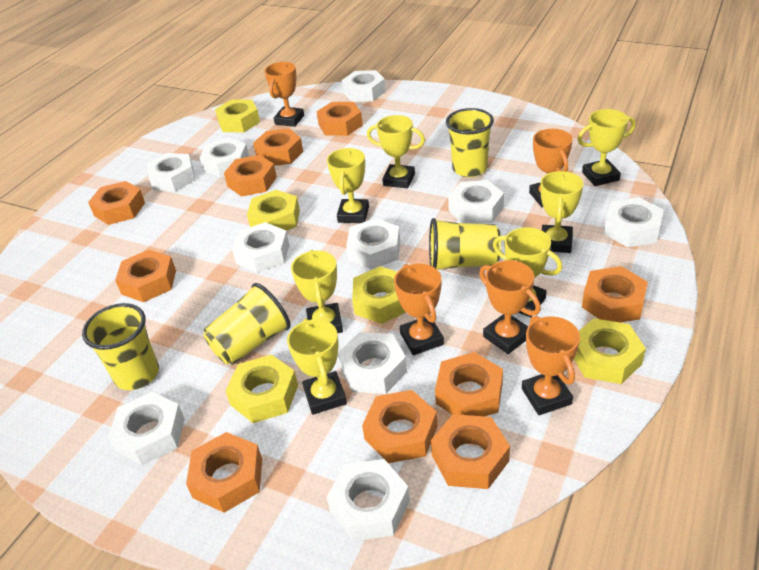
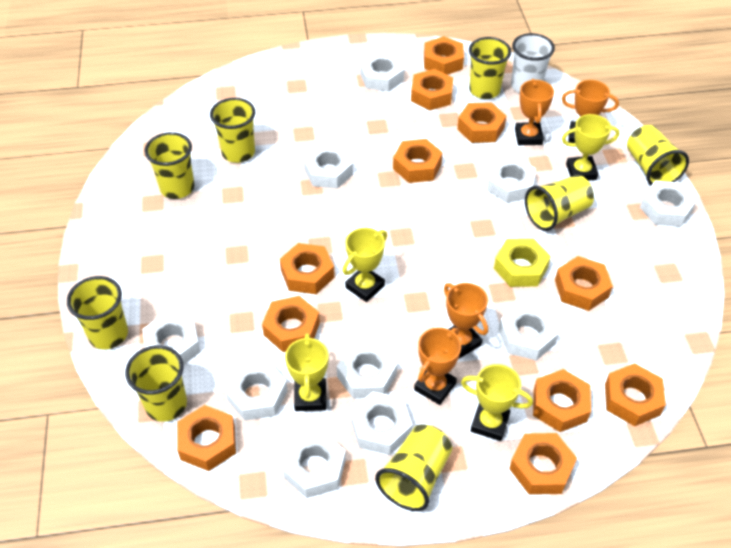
orange nut: [88,181,145,225] [115,250,176,302] [186,432,262,513] [224,155,277,197] [253,128,303,166] [316,102,363,136] [362,390,437,463] [431,414,510,489] [435,352,503,416] [582,266,648,323] = 10 -> [177,405,236,471] [262,296,320,352] [280,243,334,294] [393,139,443,183] [411,69,453,111] [424,36,464,75] [457,102,506,143] [509,433,577,495] [533,369,591,432] [555,256,613,311] [605,363,666,426] = 11
orange trophy: [264,62,304,127] [394,263,444,355] [479,260,541,354] [522,316,580,415] [529,129,573,207] = 5 -> [414,327,461,405] [444,283,488,358] [515,79,554,145] [562,80,619,143] = 4
white cup: none = 0 -> [511,33,555,93] = 1
yellow cup: [82,303,159,390] [203,283,290,365] [429,218,501,270] [446,108,494,177] = 4 -> [67,276,128,349] [125,345,187,422] [144,132,194,199] [210,98,255,163] [375,424,452,511] [469,37,511,99] [525,175,594,231] [627,125,689,185] = 8
yellow nut: [215,100,260,132] [226,354,298,423] [247,190,300,231] [352,266,406,324] [574,318,646,384] = 5 -> [494,238,551,287] = 1
yellow trophy: [287,318,347,415] [291,250,343,333] [327,148,369,223] [367,115,425,188] [493,227,563,317] [540,171,583,253] [578,109,636,186] = 7 -> [285,333,328,411] [342,228,387,302] [461,364,533,441] [562,114,620,181] = 4

